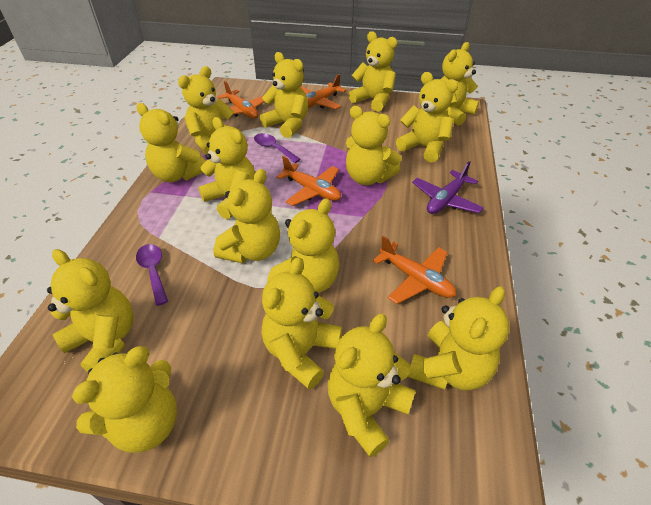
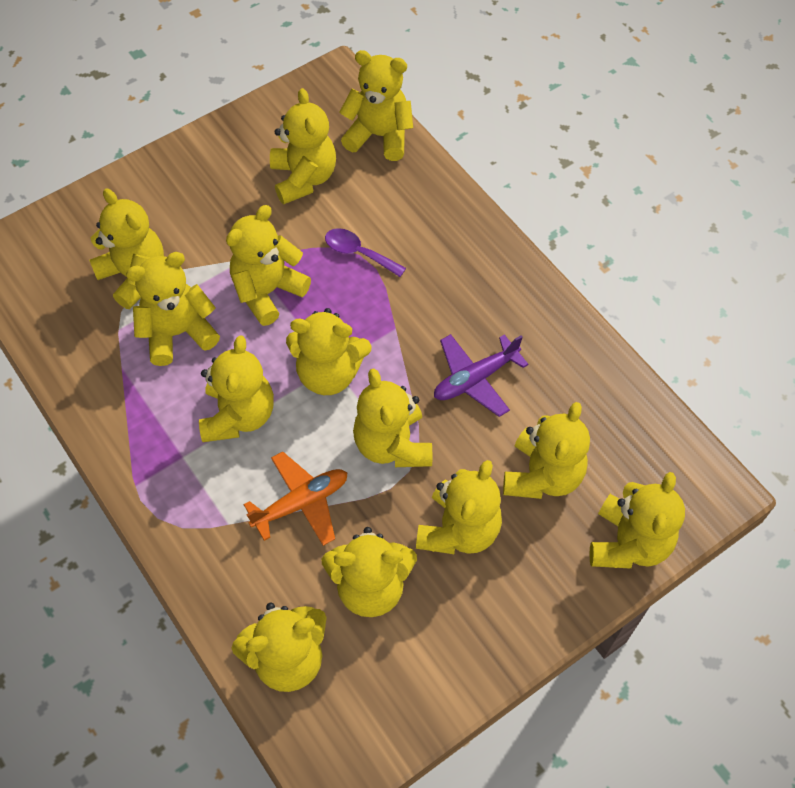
orange plane: [217,81,265,119] [276,156,341,206] [301,74,346,109] [373,236,456,304] = 4 -> [243,451,347,546] = 1
purple spoon: [136,244,168,306] [254,133,301,163] = 2 -> [325,228,406,277] = 1
yellow teddy bear: [47,249,133,372] [72,346,177,453] [137,103,206,182] [178,66,240,154] [198,117,255,219] [213,169,280,263] [260,52,308,138] [262,257,342,390] [267,198,340,293] [327,314,416,457] [346,106,401,185] [348,31,397,112] [396,72,458,163] [408,286,510,391] [441,42,479,126] = 15 -> [89,188,164,309] [126,252,220,366] [199,335,274,442] [226,205,311,326] [231,603,327,692] [270,88,336,204] [286,308,371,395] [322,527,417,617] [339,50,413,161] [353,368,432,467] [416,460,502,554] [503,402,590,499] [589,472,685,568] = 13

